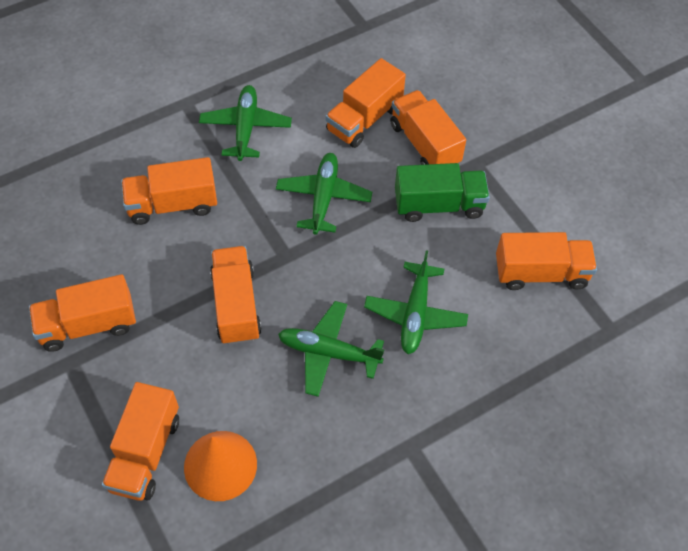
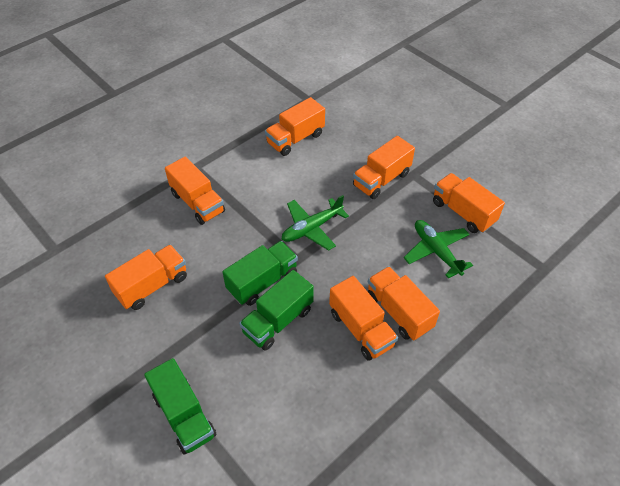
green plane: [199,85,292,161] [276,153,372,235] [278,301,385,397] [364,250,468,354] = 4 -> [282,195,349,251] [404,220,473,278] = 2
green truck: [395,163,490,222] = 1 -> [144,358,216,455] [223,241,298,306] [239,270,314,350] = 3
orange cone: [184,431,257,501] = 1 -> none = 0

